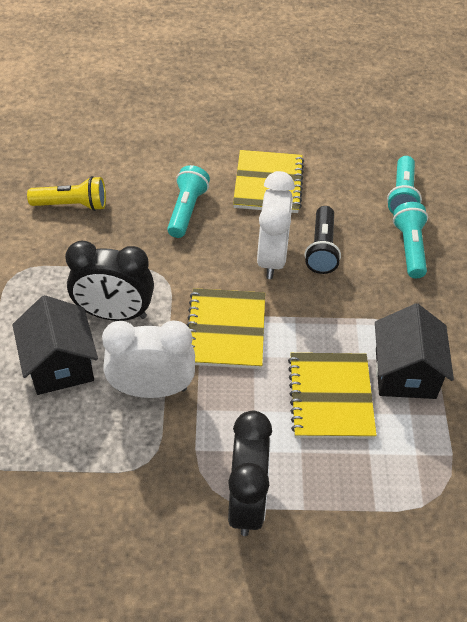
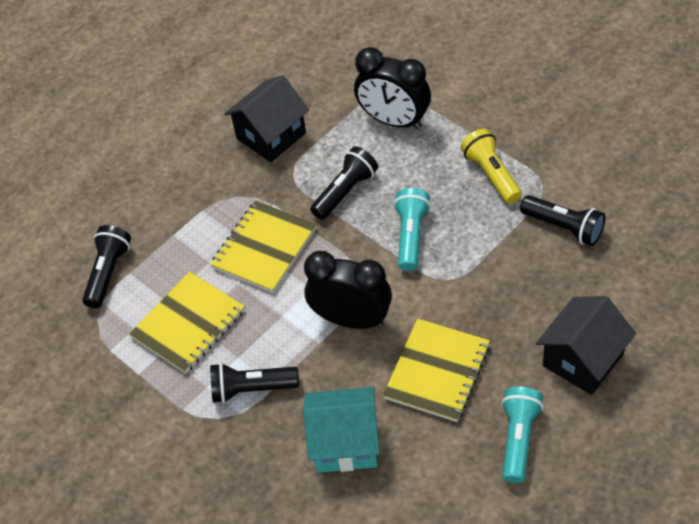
black flashlight: [305,206,341,274] = 1 -> [82,225,131,308] [210,363,299,403] [310,146,378,220] [520,195,605,246] = 4
turquoise flashlight: [167,165,210,238] [387,156,422,214] [393,202,428,278] = 3 -> [394,188,431,271] [502,387,544,483] = 2
turquoise house: none = 0 -> [303,387,380,473] = 1
white clock: [102,321,195,398] [257,171,295,279] = 2 -> none = 0

